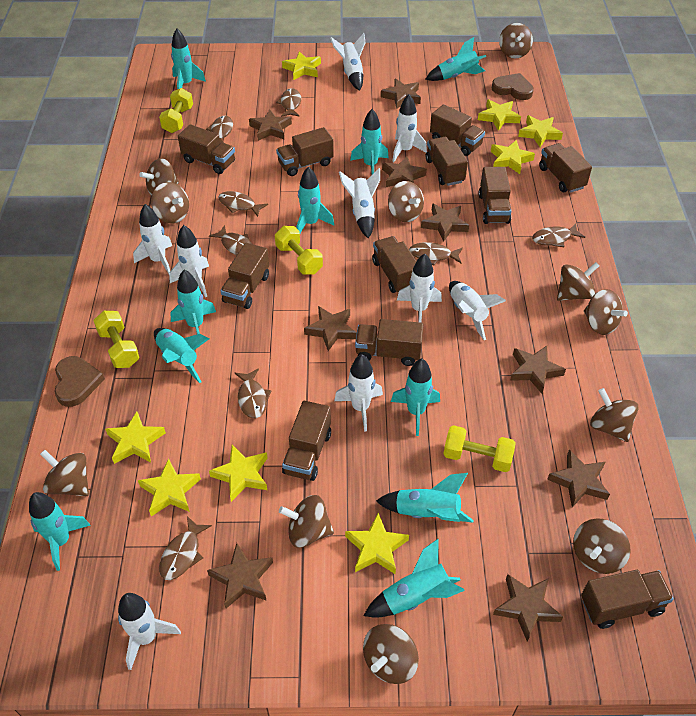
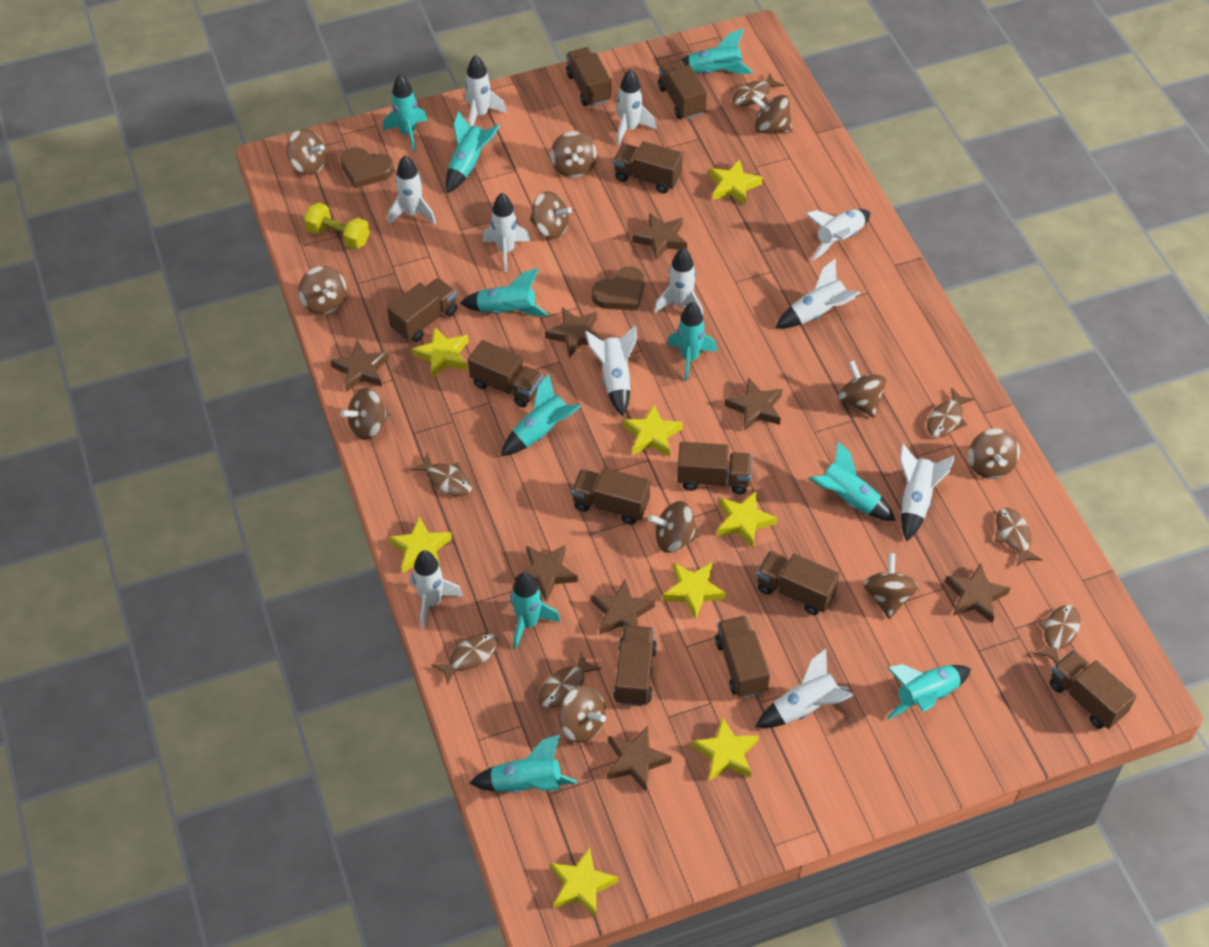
brown fish: [159,516,212,580] [206,116,233,143] [209,225,252,255] [218,191,268,217] [235,368,271,418] [276,88,301,117] [409,242,463,265] [532,223,585,247] = 8 -> [410,452,472,496] [431,633,499,685] [539,652,602,708] [732,73,785,106] [927,387,974,438] [995,508,1042,567] [1033,605,1081,663] = 7
brown star: [207,543,273,608] [249,110,292,141] [304,306,357,351] [381,78,421,109] [382,156,427,187] [421,203,469,242] [493,574,563,642] [510,346,566,393] [547,450,610,507] = 9 -> [330,340,389,392] [514,545,578,602] [545,307,602,358] [591,579,655,635] [607,726,672,792] [632,213,687,260] [725,377,783,431] [945,564,1010,623] = 8
white rocket: [118,593,181,670] [133,204,172,274] [169,225,209,297] [330,33,365,91] [334,354,383,432] [339,168,380,238] [392,94,427,162] [397,253,442,323] [449,281,506,340] = 9 -> [388,155,436,225] [410,550,463,629] [465,55,507,127] [482,193,531,272] [585,325,637,416] [616,69,656,146] [654,248,703,315] [756,649,854,728] [775,259,860,328] [806,209,870,260] [900,444,955,541] = 11
yellow dumbbell: [93,311,140,368] [159,88,193,133] [275,226,323,275] [443,425,516,472] = 4 -> [304,203,370,249] = 1

